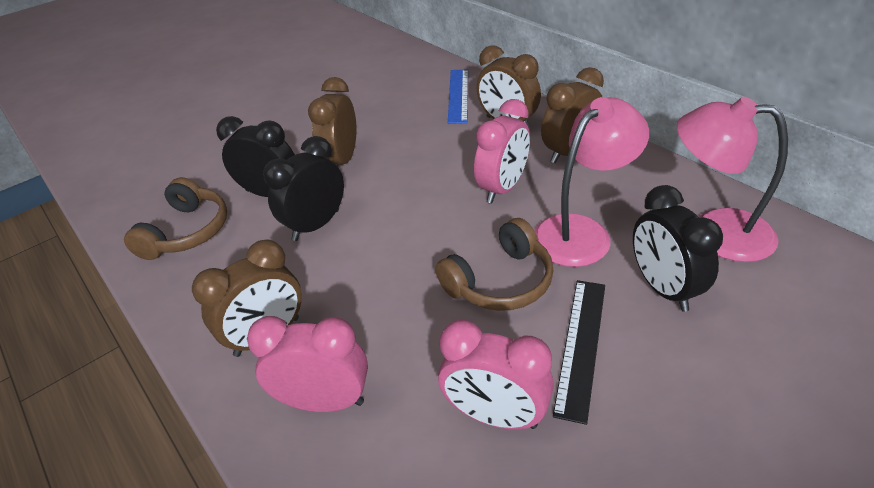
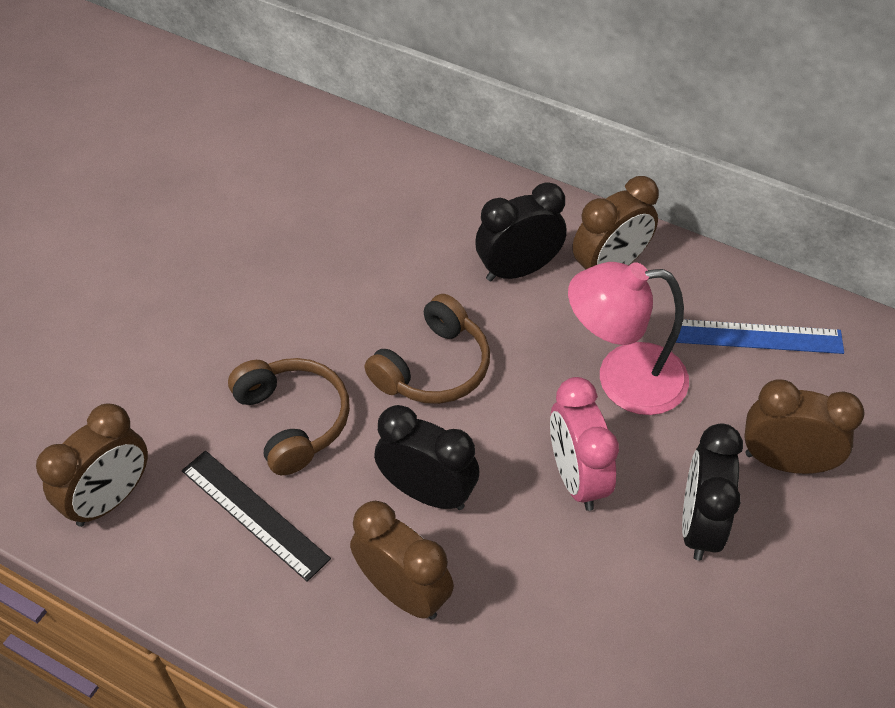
pink clock: [247,316,368,412] [438,320,554,430] [474,99,530,203] = 3 -> [550,377,619,511] = 1
pink lamp: [534,97,649,267] [677,97,788,262] = 2 -> [568,262,689,415] = 1

